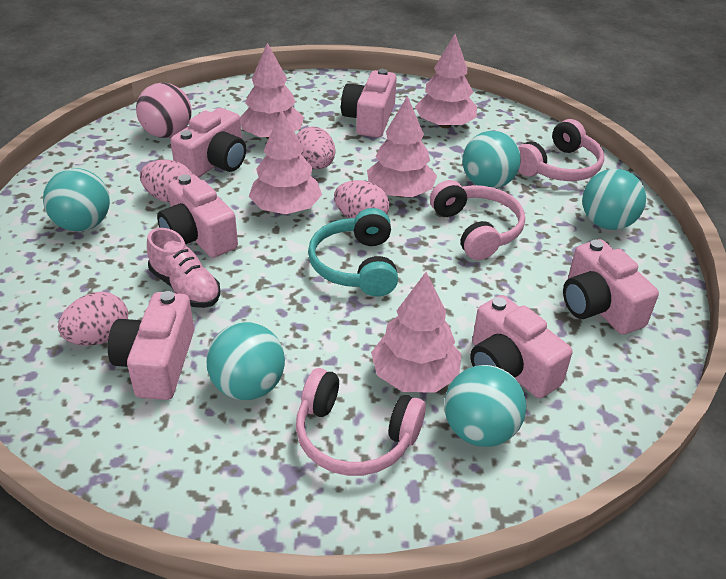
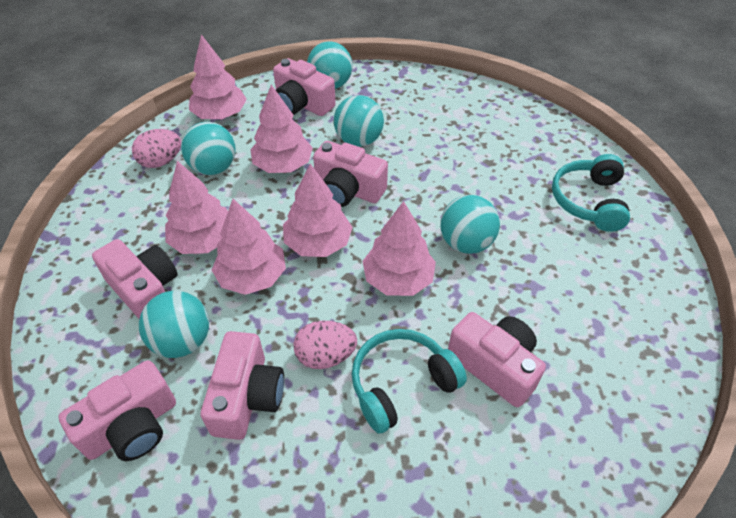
pink ball: [136,83,192,138] = 1 -> none = 0
pink egg: [58,292,128,345] [140,159,193,203] [296,126,335,169] [334,180,389,219] = 4 -> [132,129,181,168] [293,321,357,369] = 2
pink headphones: [296,368,426,476] [430,180,525,260] [518,119,604,181] = 3 -> none = 0
pink shoe: [147,228,221,308] = 1 -> none = 0
pink tree: [240,43,304,139] [249,110,322,214] [367,96,437,197] [371,272,461,393] [415,34,477,128] = 5 -> [165,161,228,254] [189,34,247,119] [212,199,286,295] [250,84,313,173] [283,164,353,257] [362,201,436,296] = 6
turquoise headphones: [308,208,398,297] = 1 -> [352,329,467,434] [552,154,630,232] = 2

